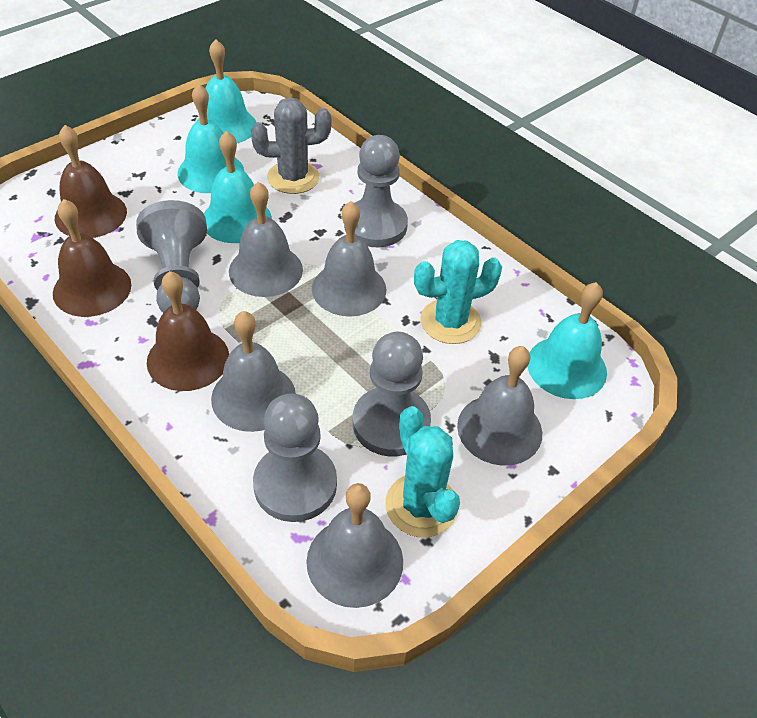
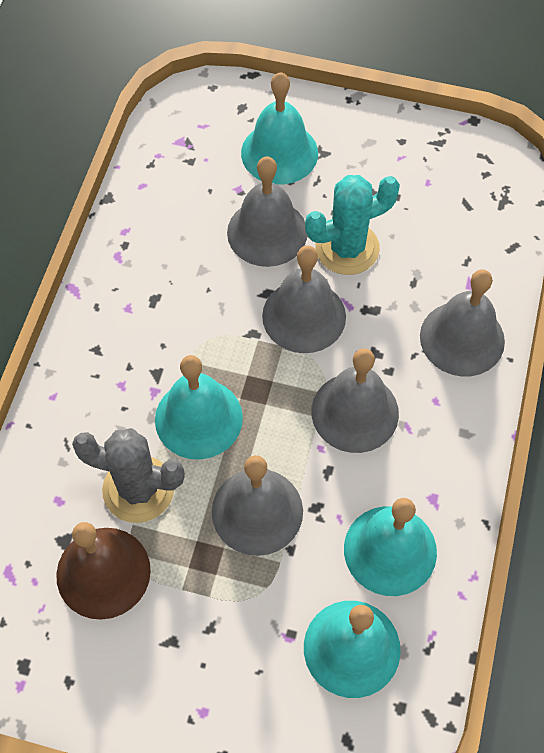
brown bell: [53,199,131,317] [55,125,127,238] [147,271,229,391] = 3 -> [56,522,151,620] = 1
grey pawn: [136,200,207,313] [253,393,337,522] [344,135,408,247] [353,332,431,456] = 4 -> none = 0
turquoise cactus: [385,406,460,537] [414,240,502,344] = 2 -> [305,175,400,275] = 1

